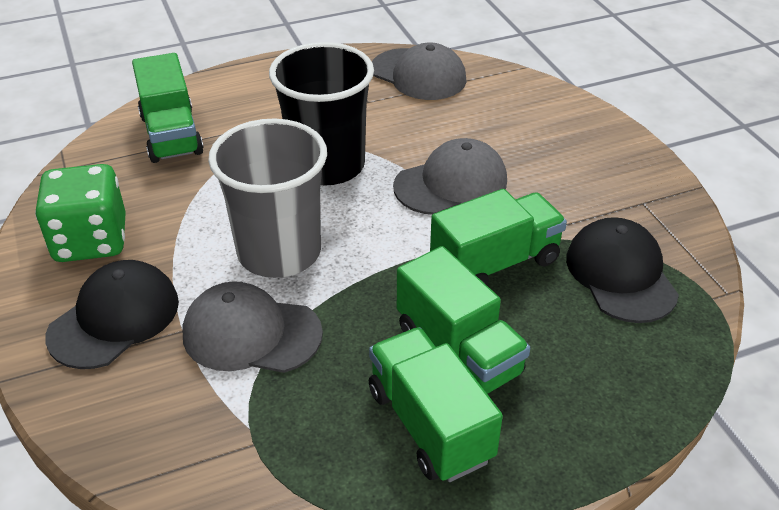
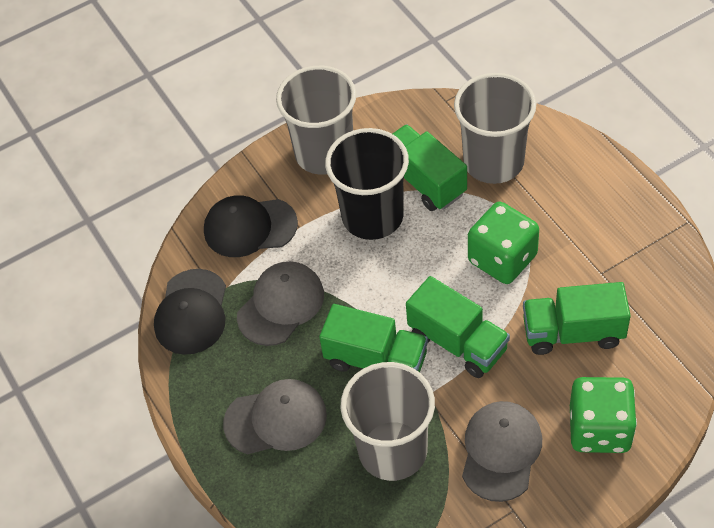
green dice: [35,164,126,262] = 1 -> [468,202,539,284] [570,377,637,453] = 2
grey cup: [208,118,327,278] = 1 -> [276,66,356,175] [341,362,435,481] [454,73,536,184] = 3

